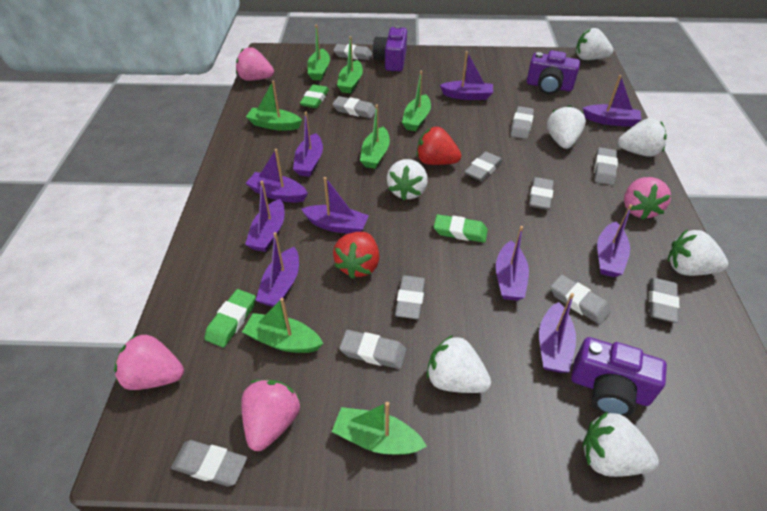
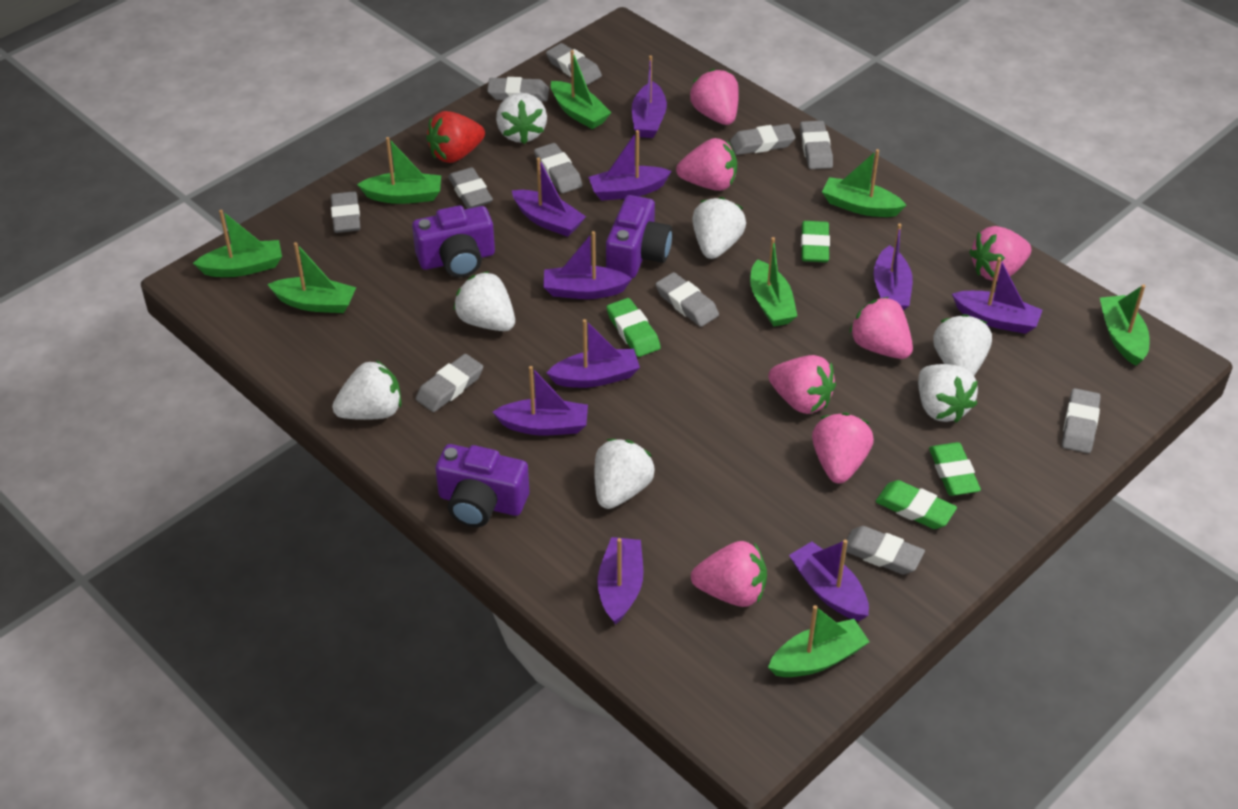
green boat: [242,298,323,353] [246,80,302,130] [307,25,330,80] [332,402,427,455] [337,36,363,93] [360,104,390,169] [402,71,431,131] = 7 -> [193,210,282,277] [267,242,356,313] [357,137,441,204] [551,50,611,129] [750,237,797,327] [768,605,869,677] [822,149,906,217] [1100,284,1150,366] = 8
green eraser: [205,289,256,347] [300,85,329,108] [434,214,488,243] = 3 -> [607,298,661,357] [801,221,830,263] [876,480,957,529] [929,442,981,496] = 4
pink strawberry: [114,334,184,390] [236,47,274,81] [241,380,300,451] [624,177,671,220] = 4 -> [676,138,737,191] [690,69,739,125] [691,541,767,607] [768,355,836,414] [812,413,874,484] [849,297,913,359] [969,226,1031,281] = 7
red strawberry: [333,232,379,279] [417,127,461,165] = 2 -> [426,111,485,163] = 1

